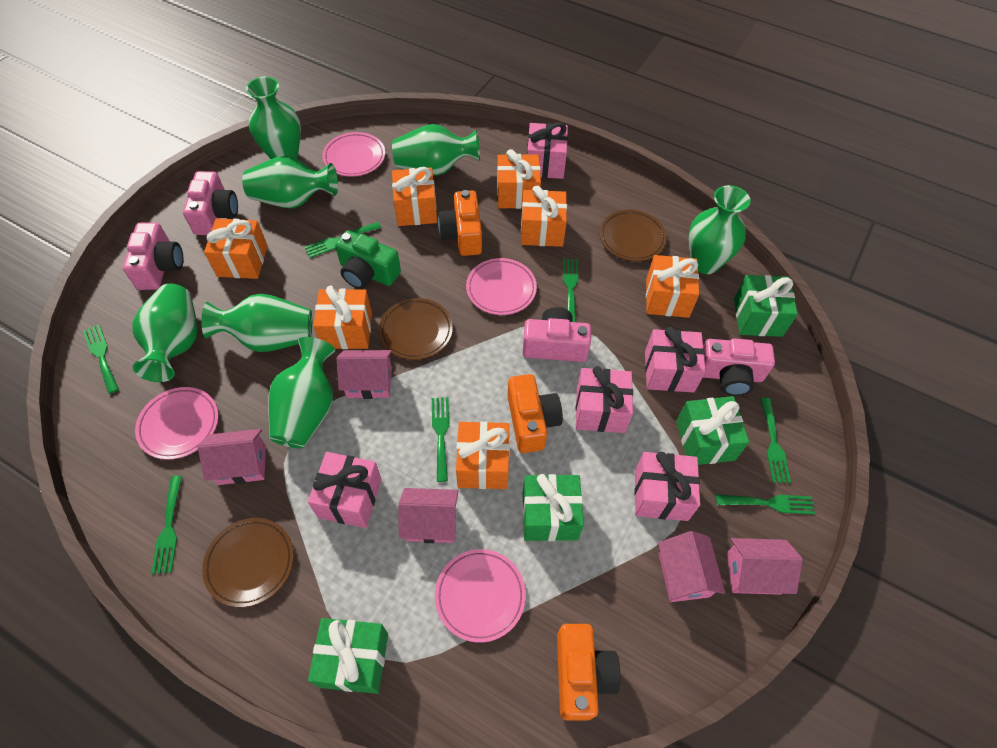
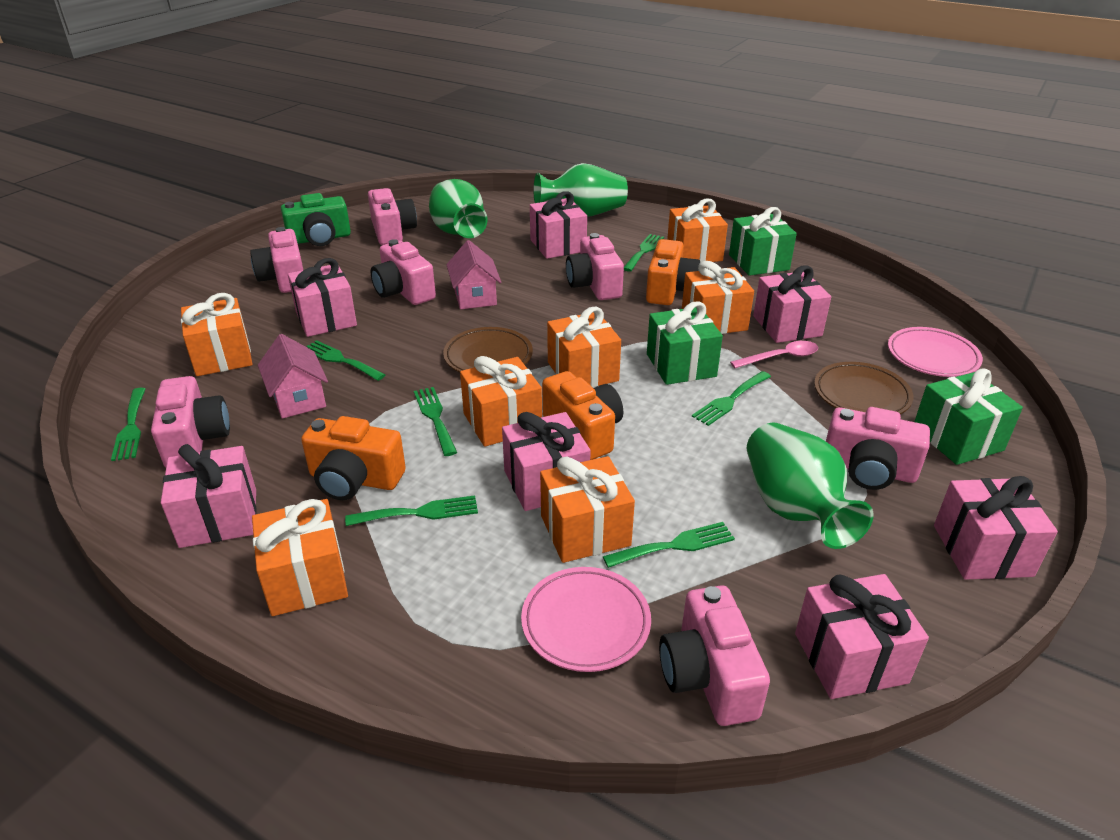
brown plate: [202,518,294,607] [379,298,453,360] [599,210,667,261] = 3 -> [443,327,533,372] [814,362,913,414] = 2
green gift: [308,618,388,694] [523,474,584,541] [676,396,749,465] [734,275,798,337] = 4 -> [647,301,723,385] [729,207,797,276] [914,368,1023,465] = 3
green vase: [132,284,197,382] [201,293,312,352] [242,155,338,208] [246,77,301,159] [268,337,335,448] [392,124,480,175] [689,185,750,274] = 7 -> [429,179,488,238] [534,163,628,217] [747,423,874,549] = 3
pink camera: [123,222,184,290] [183,171,238,235] [523,307,591,362] [703,339,775,396] = 4 -> [151,376,230,467] [250,227,303,293] [368,188,417,245] [371,239,436,305] [566,233,624,300] [659,585,770,726] [826,407,930,490] = 7
pink gift: [308,452,382,528] [527,122,568,179] [576,366,633,433] [634,452,700,521] [645,327,706,393] = 5 -> [161,444,257,548] [288,258,357,337] [502,412,591,511] [530,191,587,259] [753,265,831,343] [795,574,929,699] [934,476,1058,580] = 7
pink house: [198,429,266,485] [337,350,392,399] [398,488,458,543] [658,531,725,602] [727,538,803,595] = 5 -> [258,334,328,419] [446,240,501,309] = 2
pink plate: [135,387,218,460] [322,132,385,177] [435,549,526,643] [466,258,537,315] = 4 -> [521,567,651,672] [888,327,983,377] = 2
pink spoon: none = 0 -> [730,341,818,368] = 1

